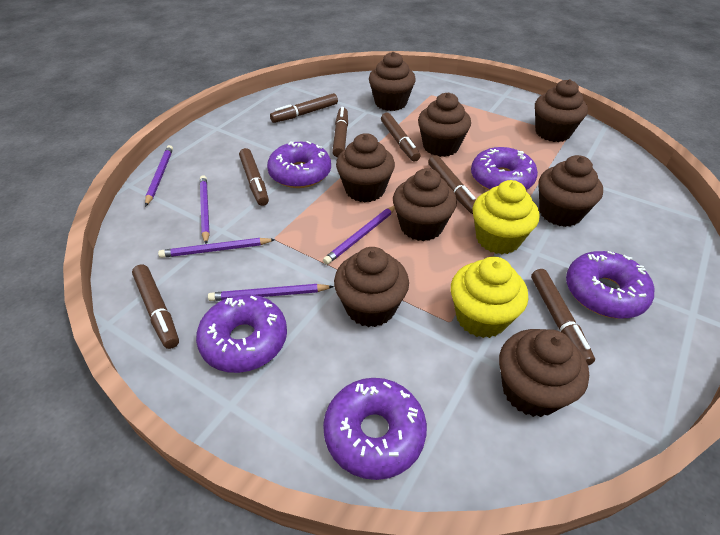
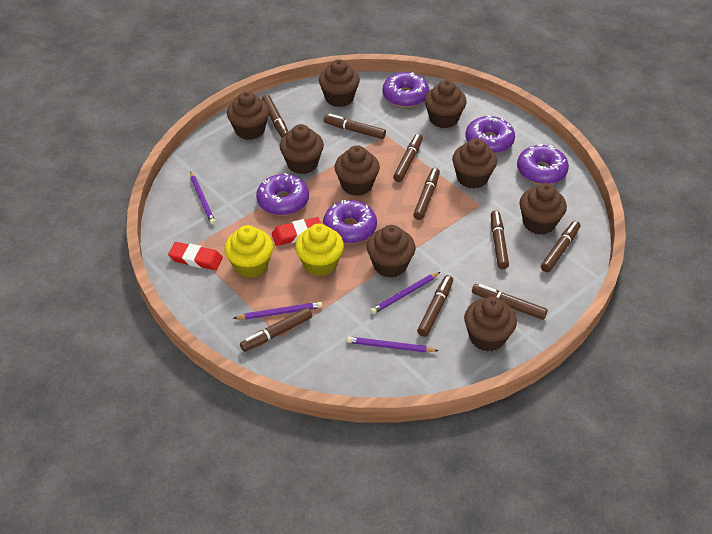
brown cupcake: [334,247,409,327] [336,133,395,202] [369,52,416,111] [393,168,457,241] [418,92,471,157] [499,329,589,417] [535,79,588,142] [538,155,603,227] = 8 -> [227,91,269,140] [280,124,324,174] [319,59,360,107] [335,145,380,196] [367,225,415,278] [425,80,466,128] [452,138,497,189] [464,297,517,352] [519,183,567,235] = 9
brown marker: [132,265,179,349] [239,148,269,206] [270,93,338,123] [332,107,348,157] [381,113,420,162] [428,155,476,214] [531,269,595,366] = 7 -> [240,307,312,352] [261,95,288,138] [323,114,386,139] [393,134,423,182] [413,168,440,220] [417,275,453,337] [472,284,548,320] [491,210,509,269] [541,221,580,272] = 9
purple pencil: [145,145,173,207] [158,238,276,258] [200,175,210,244] [208,284,334,301] [323,206,395,265] = 5 -> [190,171,216,225] [233,302,322,320] [347,336,438,353] [370,272,440,314] = 4
red eraser: none = 0 -> [168,242,223,270] [272,217,321,246] = 2

